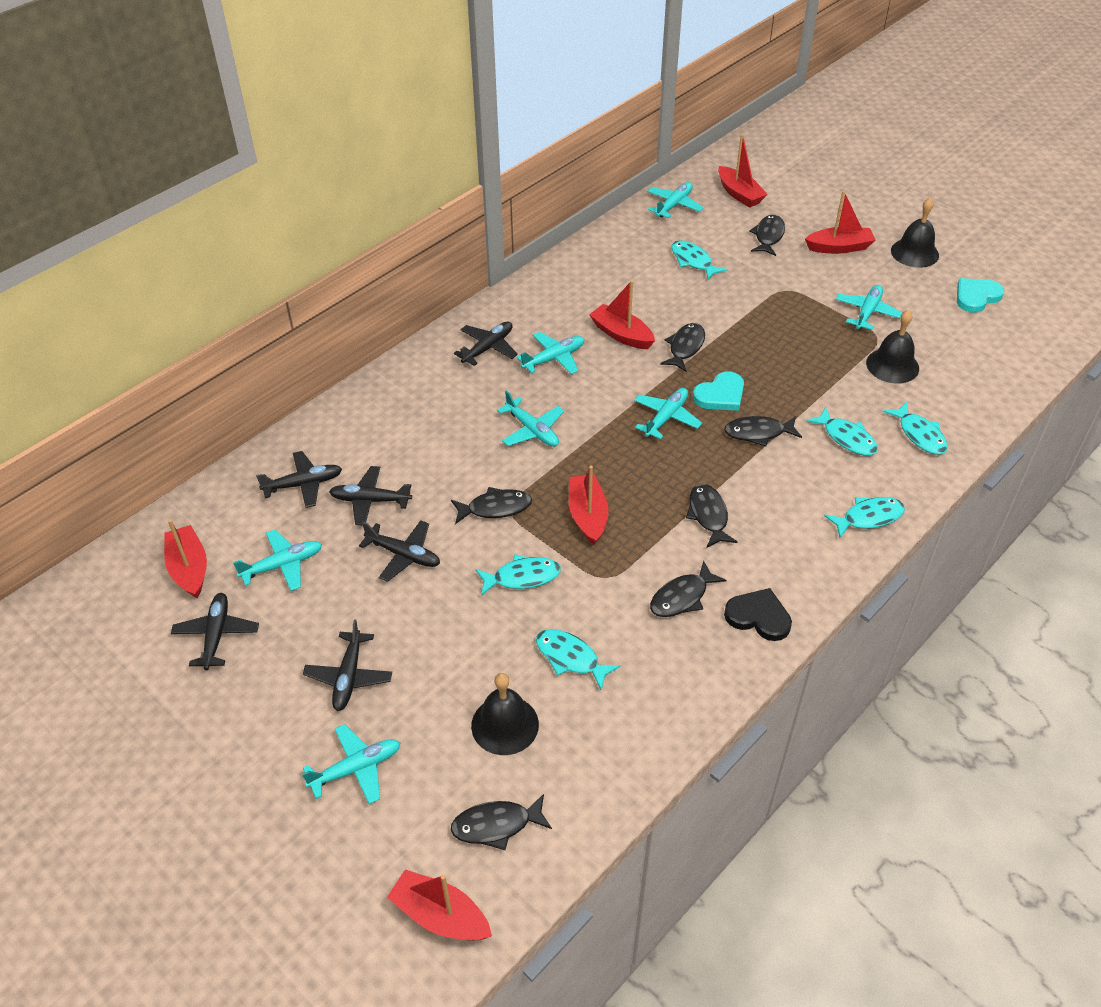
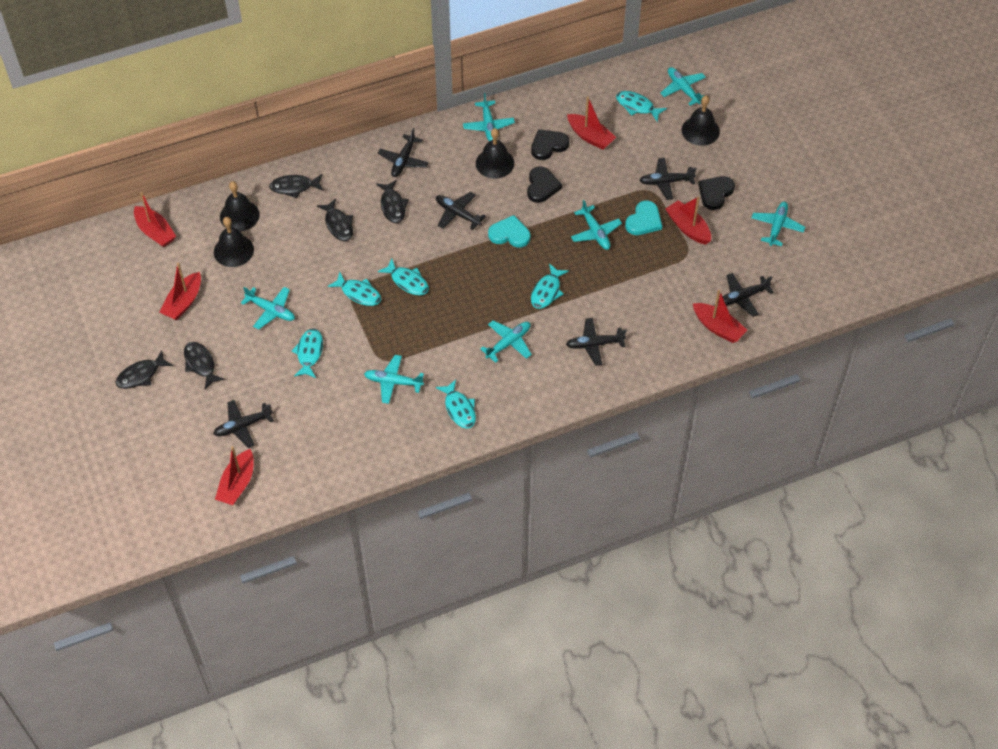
black bell: [471,673,539,755] [866,310,919,384] [891,198,939,268] = 3 -> [214,217,254,267] [220,181,260,231] [476,128,514,179] [682,95,720,146] = 4
black fish: [451,487,532,524] [451,794,552,850] [650,560,727,617] [660,323,705,372] [686,484,737,547] [724,416,802,447] [749,215,785,256] = 7 -> [115,350,173,389] [184,342,225,389] [269,174,324,198] [317,198,353,241] [376,180,409,223] = 5
black heart: [724,588,792,641] = 1 -> [527,166,562,203] [531,129,569,160] [698,176,735,210] = 3

